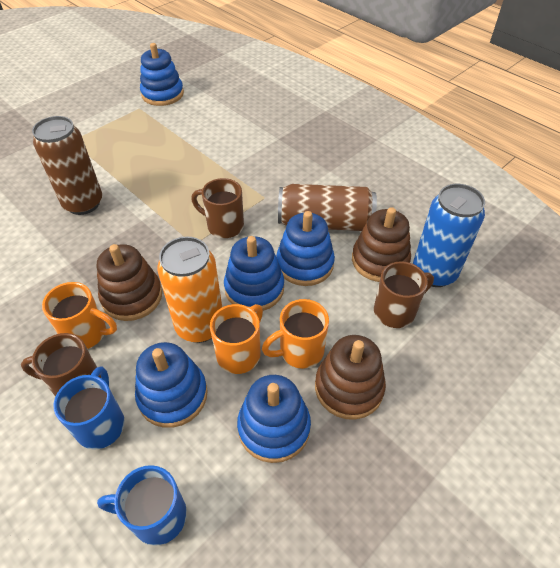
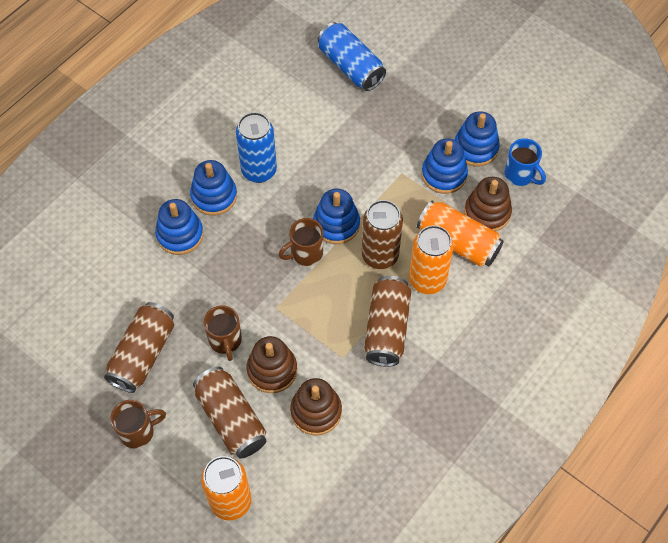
blue can: [413,184,485,287] = 1 -> [236,112,277,183] [318,22,386,91] = 2
blue mug: [54,367,125,450] [97,465,187,546] = 2 -> [505,138,546,186] = 1
brown can: [32,116,102,215] [278,184,377,231] = 2 -> [104,302,174,393] [193,366,266,459] [362,200,403,269] [364,276,411,367] = 4
orange can: [157,237,222,343] = 1 -> [201,456,251,520] [409,225,454,294] [417,200,504,266] = 3
orange mug: [42,282,117,349] [210,304,263,374] [262,299,329,369] = 3 -> none = 0

